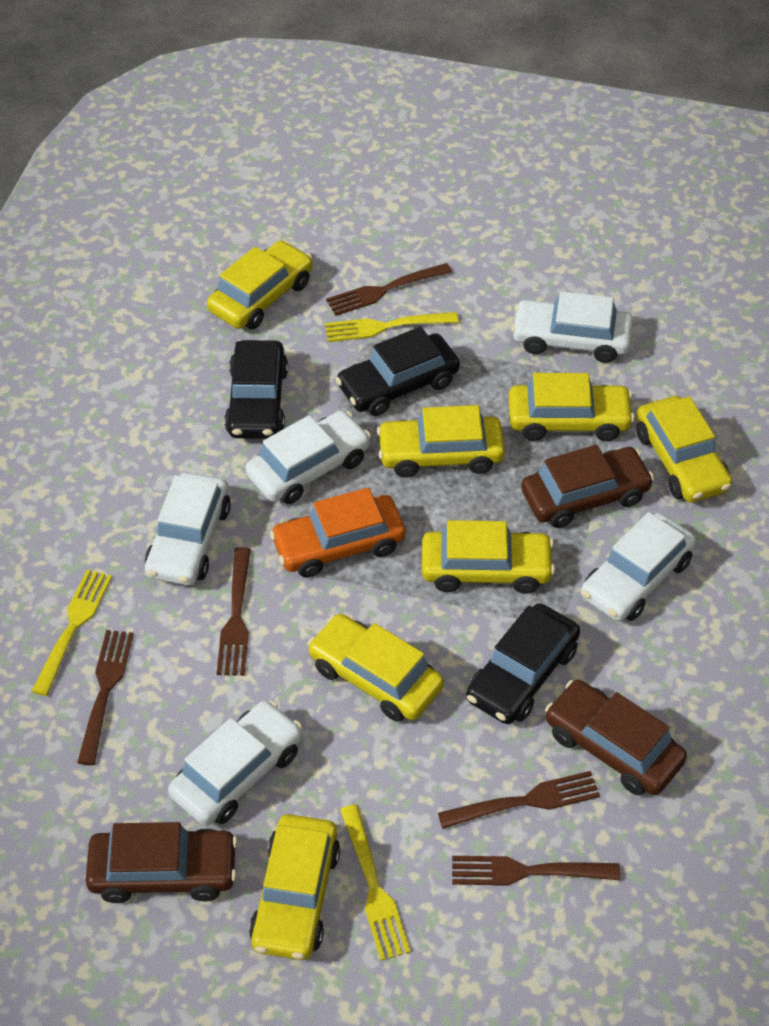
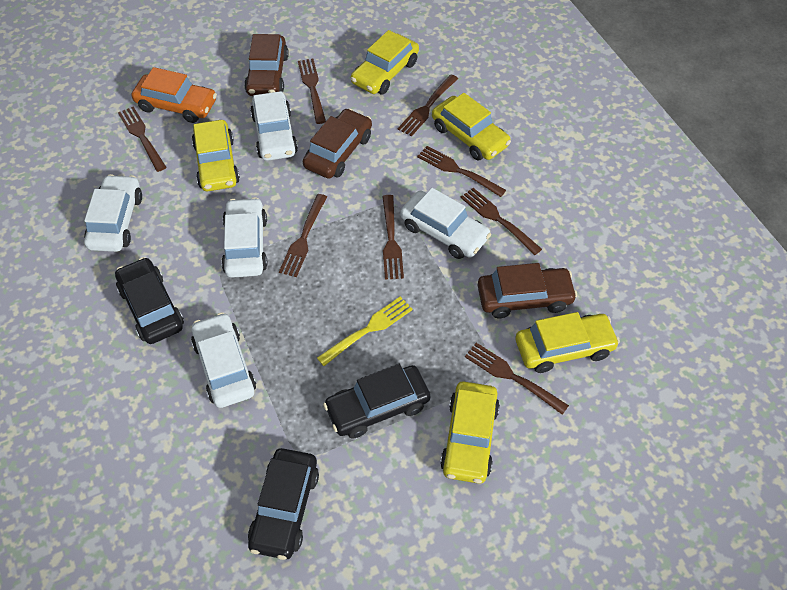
brown fork: [77,630,134,765] [217,547,251,676] [326,263,452,316] [438,771,600,829] [452,856,620,886] = 5 -> [118,106,167,172] [279,194,327,277] [298,59,326,124] [382,195,404,279] [398,74,458,136] [417,146,506,197] [460,188,542,255] [465,343,569,415] = 8
yellow car: [207,240,313,329] [249,814,340,960] [307,614,444,722] [377,405,505,478] [422,520,555,594] [509,373,635,441] [636,396,732,502] = 7 -> [192,120,240,191] [351,30,419,95] [432,93,511,161] [440,381,500,484] [515,312,620,373] = 5
yellow fork: [32,569,112,696] [325,312,459,342] [340,804,411,961] = 3 -> [317,296,413,366] = 1

